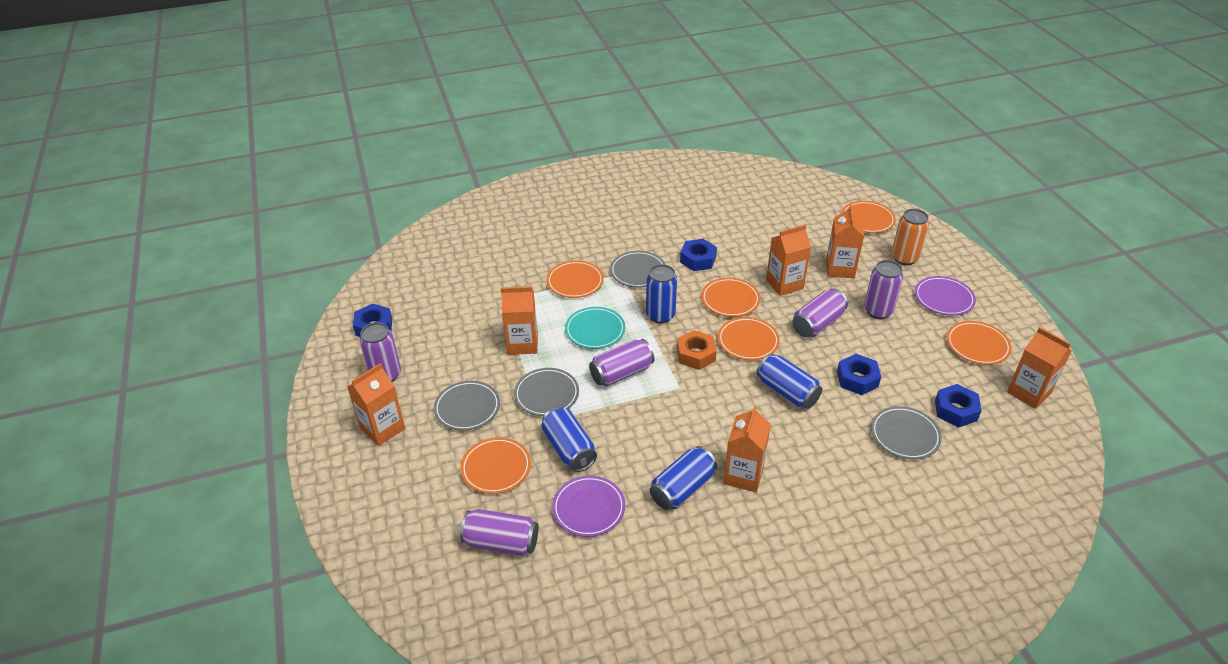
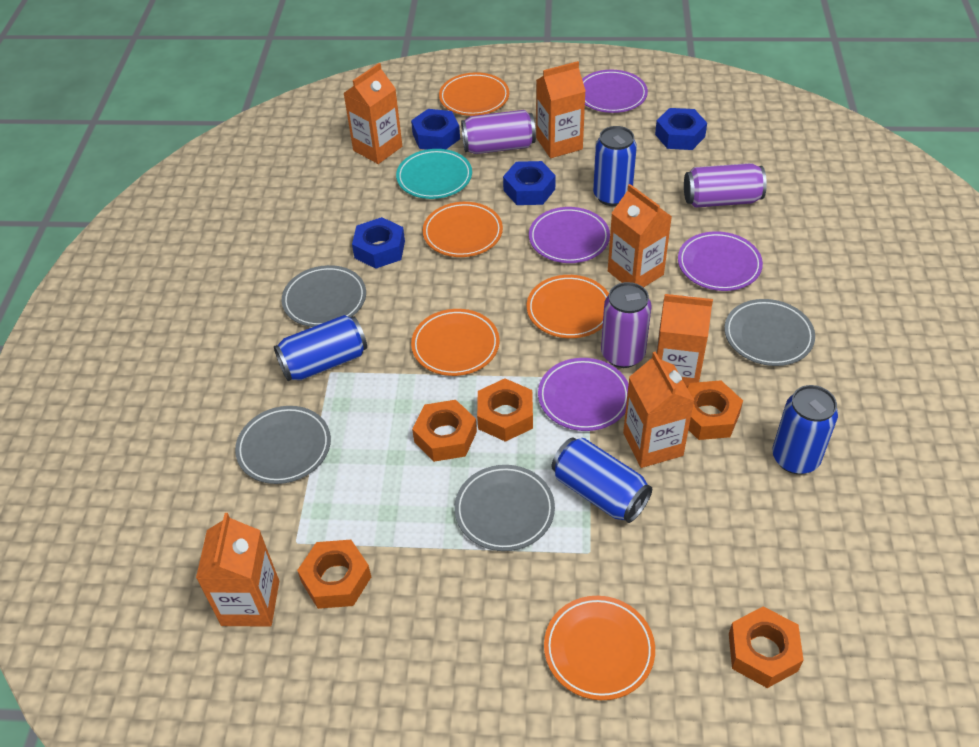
orange can: [891,209,929,265] = 1 -> none = 0
orange nut: [677,330,717,370] = 1 -> [297,540,371,609] [412,400,477,462] [477,379,533,442] [687,380,743,440] [729,606,803,688] = 5
orange plate: [460,437,531,494] [547,260,604,298] [701,278,760,317] [718,317,780,360] [842,201,896,233] [947,321,1012,365] = 6 -> [411,309,500,376] [423,202,503,257] [439,72,509,116] [527,275,609,338] [544,596,655,700] = 5
purple can: [360,322,401,382] [460,509,538,556] [589,339,654,386] [792,289,848,337] [864,260,903,319] = 5 -> [461,110,536,154] [601,282,652,368] [684,163,767,208] = 3
purple plate: [552,476,625,537] [915,276,976,316] = 2 -> [529,207,610,263] [538,358,629,431] [582,70,648,113] [678,231,763,291] = 4

